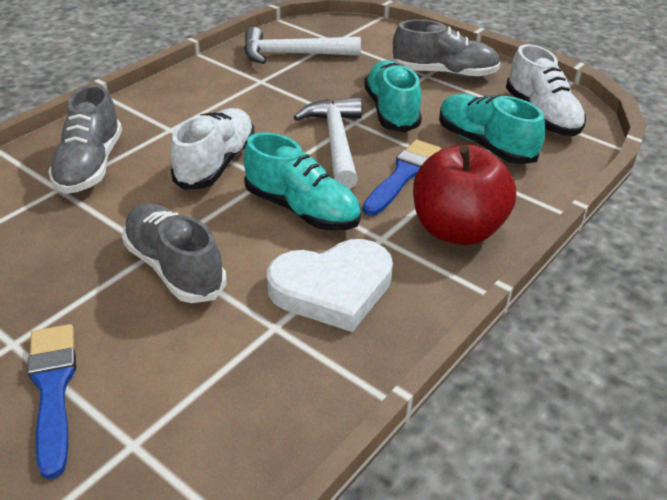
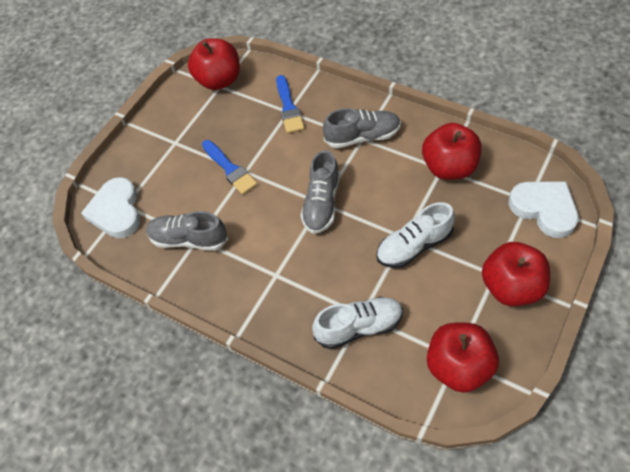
red apple: [413,145,516,245] = 1 -> [188,38,240,90] [422,123,482,180] [427,323,499,393] [482,242,550,306] = 4
turquoise shoe: [244,132,361,231] [364,60,422,132] [439,94,545,164] = 3 -> none = 0
white hammer: [244,27,361,64] [294,97,362,189] = 2 -> none = 0
white heart: [267,239,393,332] = 1 -> [81,177,140,238] [508,181,579,238] = 2

